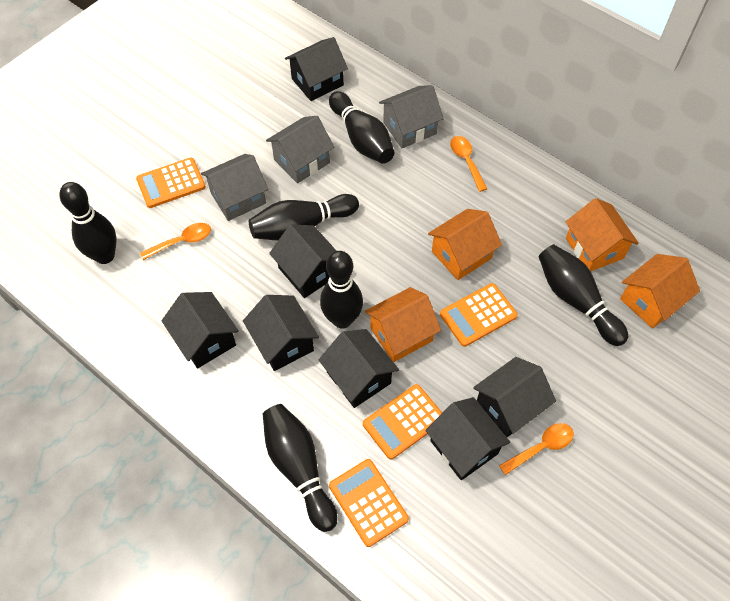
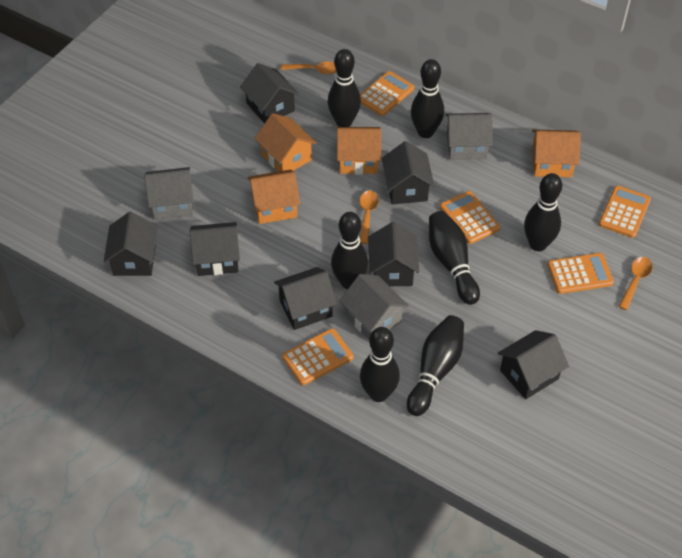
black bowling pin: [59,182,117,264] [249,194,359,240] [263,404,337,532] [320,251,363,328] [329,91,395,164] [539,244,628,346] = 6 -> [328,49,361,127] [331,212,368,289] [360,327,400,402] [407,315,464,416] [411,59,444,138] [429,211,480,305] [524,173,562,251] = 7
orange calculator: [136,158,206,208] [329,459,409,547] [363,384,442,460] [440,283,518,347] = 4 -> [282,328,354,385] [360,71,415,116] [440,191,500,244] [547,253,614,294] [599,186,651,238] = 5

